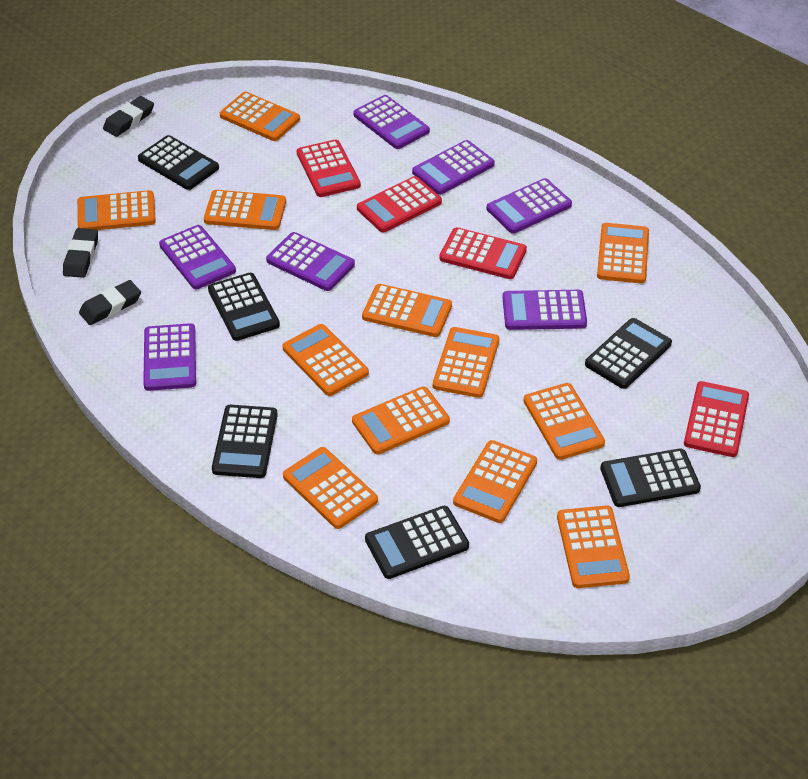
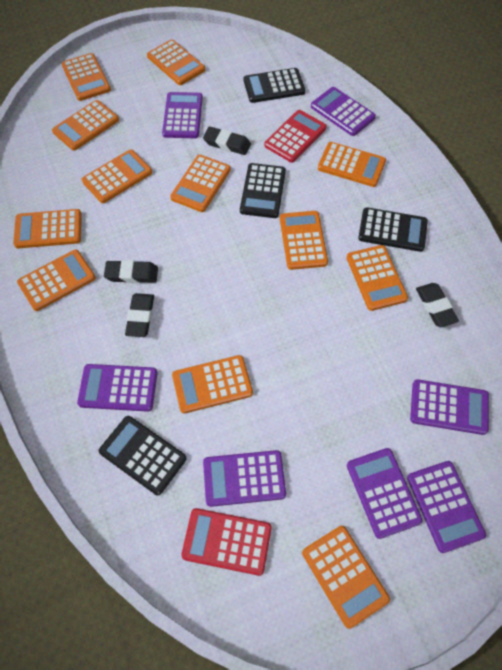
black calculator: [138,135,219,190] [208,273,280,341] [212,405,278,478] [365,506,469,579] [585,318,672,389] [600,449,701,507] = 6 -> [99,416,187,495] [240,163,286,218] [243,68,305,103] [358,207,428,252] = 4
black eraser: [63,228,98,278] [79,280,141,325] [103,96,154,137] = 3 -> [104,260,158,283] [125,293,154,337] [203,126,251,155] [416,283,459,327] = 4
red calculator: [297,140,361,197] [357,176,442,233] [439,227,527,279] [684,381,749,457] = 4 -> [181,508,272,576] [264,110,327,163] = 2

